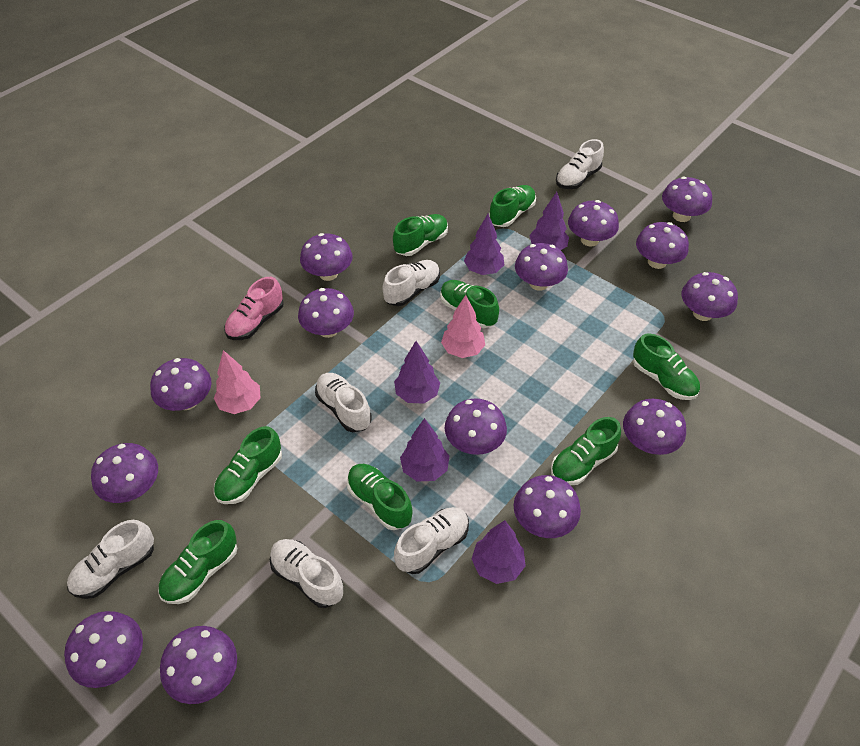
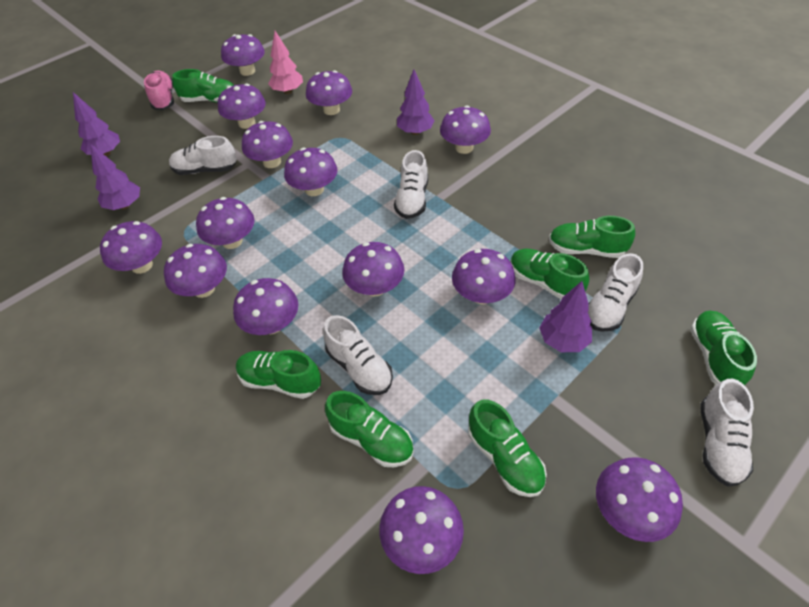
green shoe: [158,520,237,604] [214,426,282,504] [347,464,412,530] [393,214,448,256] [440,280,499,328] [489,185,536,227] [551,417,621,485] [633,333,700,400] = 8 -> [172,69,234,102] [236,350,321,399] [325,391,414,467] [468,400,547,497] [510,249,589,299] [549,216,635,258] [690,310,757,385] = 7
pink tree: [214,350,261,414] [441,295,485,358] = 2 -> [268,31,303,94] = 1
purple tree: [394,341,440,404] [400,418,449,482] [464,214,504,275] [472,520,526,584] [529,192,569,250] = 5 -> [73,92,120,156] [91,144,140,210] [397,69,435,135] [539,281,592,352] = 4
white shoe: [67,520,154,599] [270,539,344,608] [315,373,372,432] [383,260,440,306] [394,507,469,574] [556,139,604,189] = 6 -> [169,136,237,175] [323,315,393,395] [394,150,428,219] [588,253,643,332] [700,378,754,486] = 5

